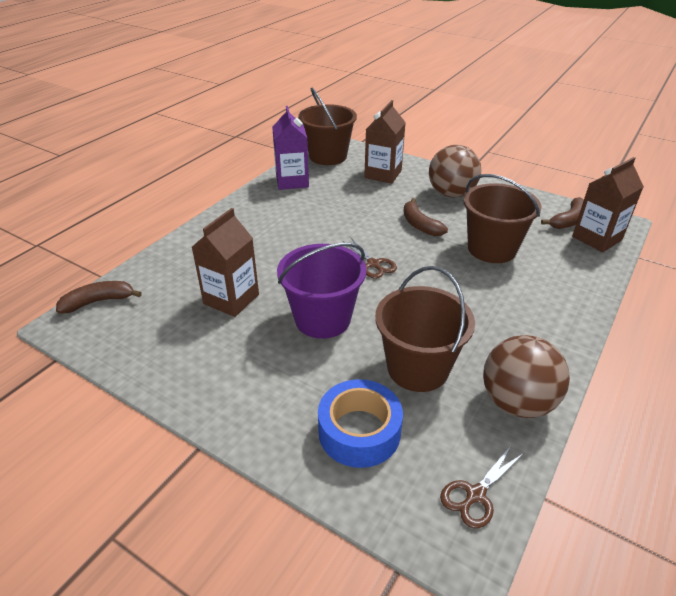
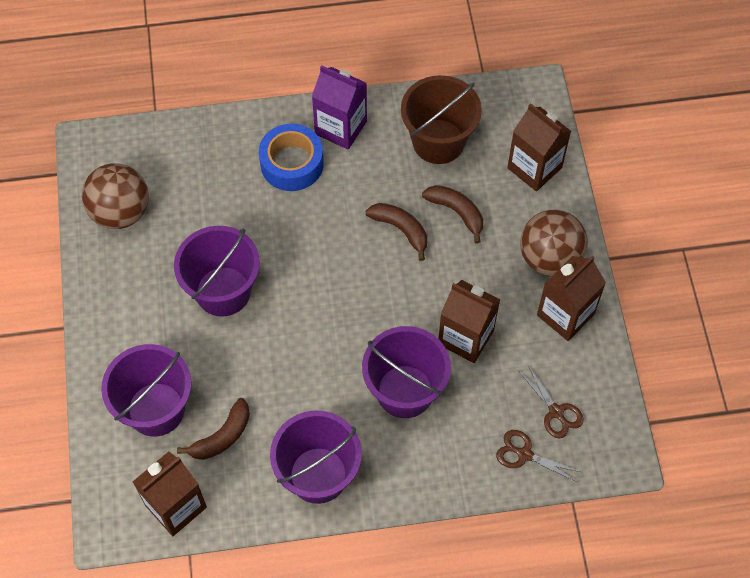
brown bucket: [298,88,357,165] [375,266,475,392] [463,174,542,263] = 3 -> [401,75,482,164] = 1
brown carton: [191,208,259,317] [364,100,406,184] [572,157,644,252] = 3 -> [133,451,207,536] [438,280,500,363] [507,103,571,191] [537,255,606,341] = 4
purple bucket: [277,243,366,339] = 1 -> [101,344,192,437] [174,226,260,317] [270,411,362,504] [362,326,451,418] = 4

